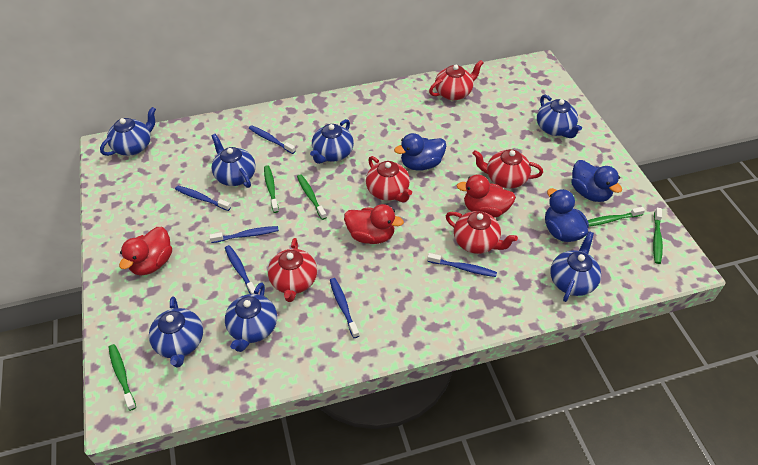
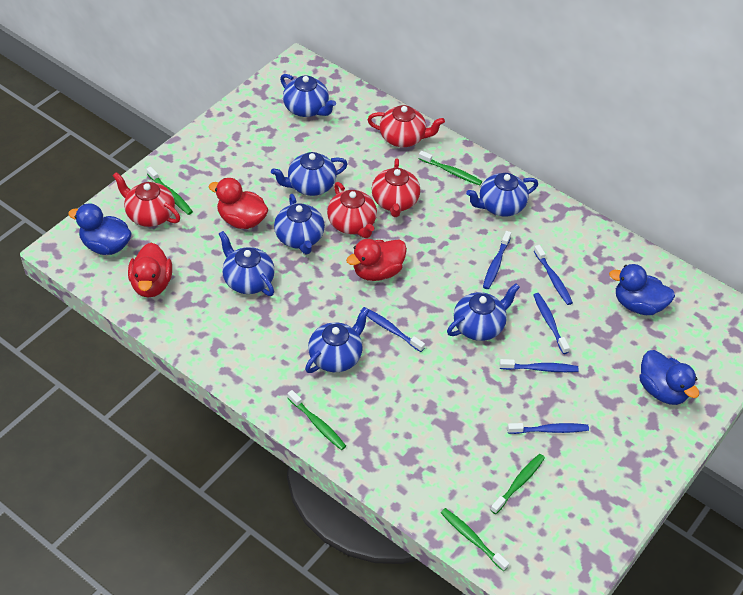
red teapot: [268,238,317,302] [366,156,412,202] [429,60,484,100] [446,211,518,254] [472,149,543,188] = 5 -> [113,172,180,227] [327,182,377,238] [367,105,445,147] [372,158,420,217] = 4

